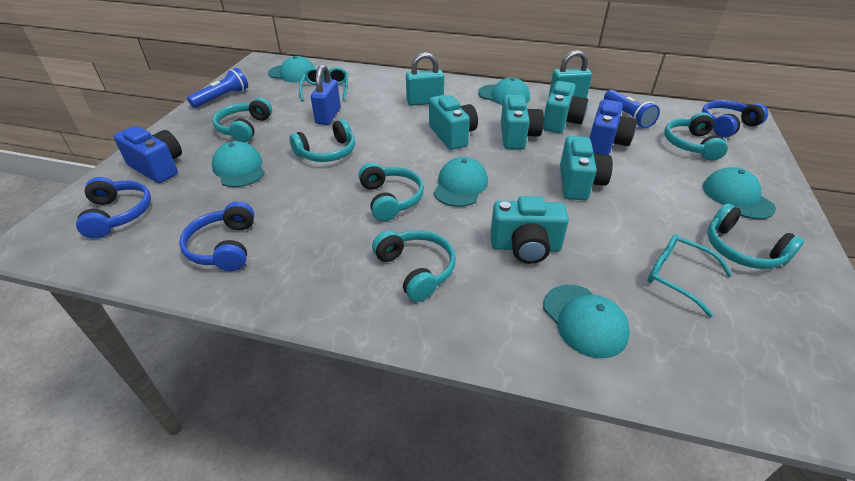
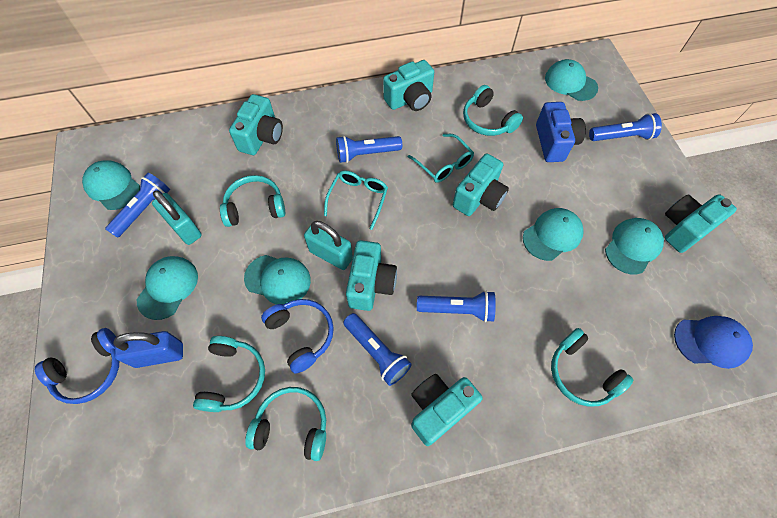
blue camera: [113,127,182,183] [590,99,637,155] = 2 -> [536,102,586,162] = 1
blue cap: none = 0 -> [674,316,753,369] = 1
blue flashlight: [187,68,248,108] [604,90,660,128] = 2 -> [105,173,170,238] [336,136,402,163] [343,313,412,386] [417,291,496,322] [589,113,662,141] = 5
blue headphones: [76,177,151,239] [179,201,254,271] [702,100,768,138] = 3 -> [35,328,119,404] [261,299,334,374] = 2
turquoise camera: [429,95,478,150] [490,196,569,264] [501,95,544,149] [543,81,588,133] [560,136,613,200] = 5 -> [229,94,283,155] [346,240,397,311] [383,60,434,111] [411,374,483,446] [453,153,509,216] [665,194,737,253] = 6
turquoise headphones: [212,98,272,143] [289,119,355,162] [359,163,424,221] [372,230,456,302] [664,112,728,161] [707,204,804,269] = 6 -> [193,336,265,412] [220,175,285,227] [245,387,326,461] [463,85,523,136] [551,328,633,407] = 5

